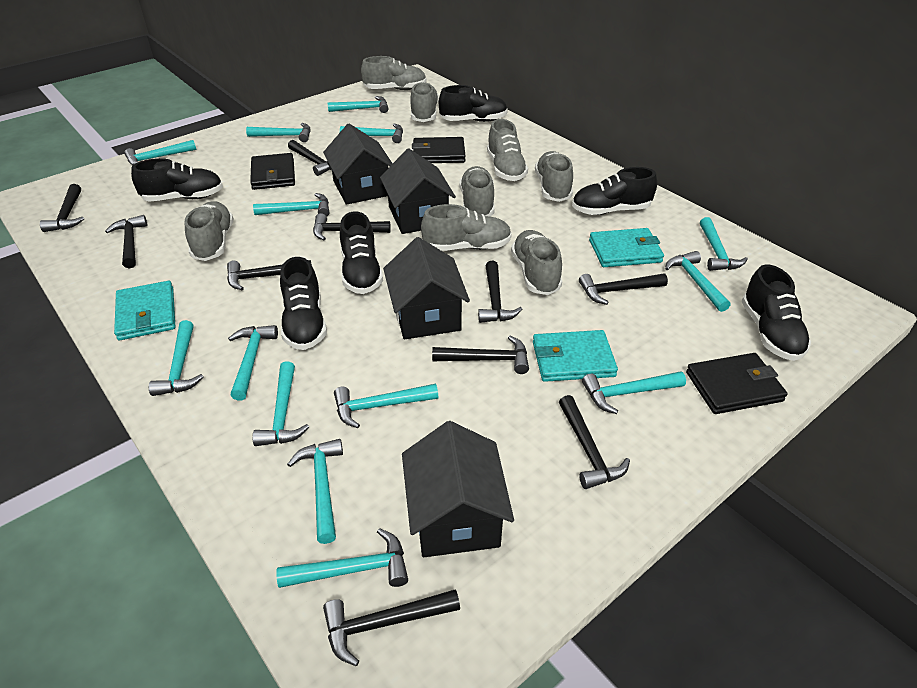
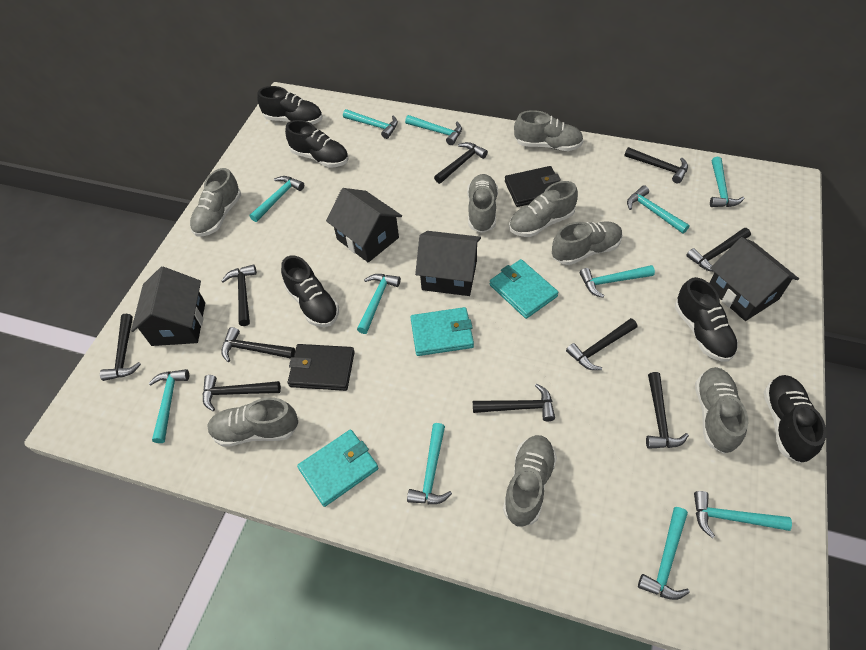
black shoe: [131,158,223,201] [280,257,327,350] [340,211,383,294] [439,85,508,122] [572,167,657,215] [742,264,811,361] = 6 -> [257,86,322,124] [281,256,339,327] [285,120,348,168] [675,277,738,362] [764,375,827,463] = 5
black wallet: [250,153,295,190] [412,137,466,163] [686,353,788,414] = 3 -> [288,344,355,391] [505,166,561,207] = 2
turquoise hammer: [124,140,196,165] [149,320,204,396] [228,325,278,400] [246,123,310,142] [252,361,309,446] [253,193,329,217] [276,528,408,588] [287,439,343,544] [328,96,388,113] [334,384,438,428] [340,124,403,143] [582,371,686,414] [665,251,731,312] [700,217,748,271] = 14 -> [148,369,189,443] [249,176,304,222] [343,109,398,139] [357,274,401,334] [405,115,462,145] [407,423,452,504] [580,265,655,298] [627,185,690,234] [638,507,690,600] [694,491,792,538] [710,157,744,207] = 11

